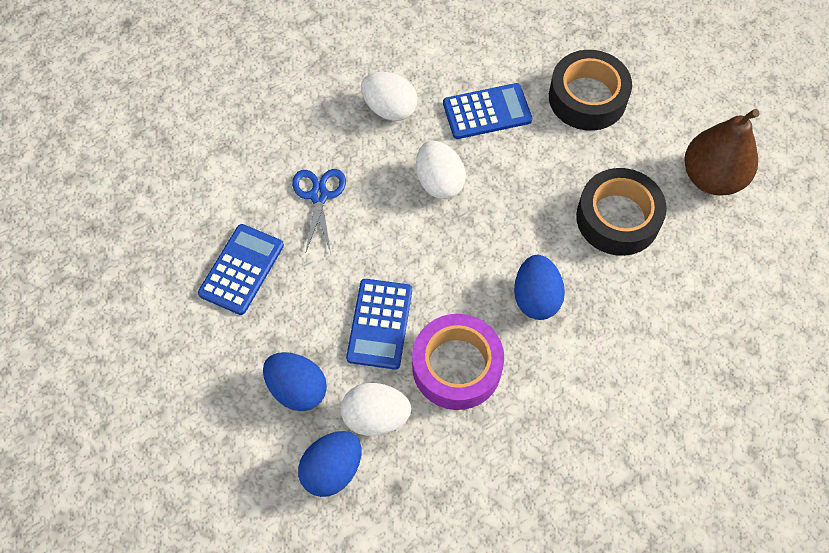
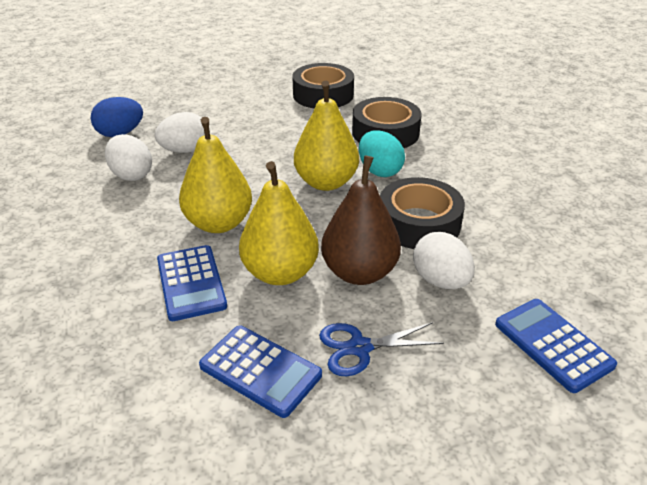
black tape: [549,50,632,131] [576,168,667,256] = 2 -> [292,63,354,109] [352,97,422,148] [380,177,465,249] = 3
blue egg: [263,352,327,411] [298,431,361,497] [514,255,565,320] = 3 -> [91,97,143,137] = 1
purple tape: [412,314,504,410] = 1 -> none = 0
turquoise egg: none = 0 -> [359,130,405,177] = 1
yellow pear: none = 0 -> [179,117,252,233] [239,161,319,285] [294,81,359,191] = 3

